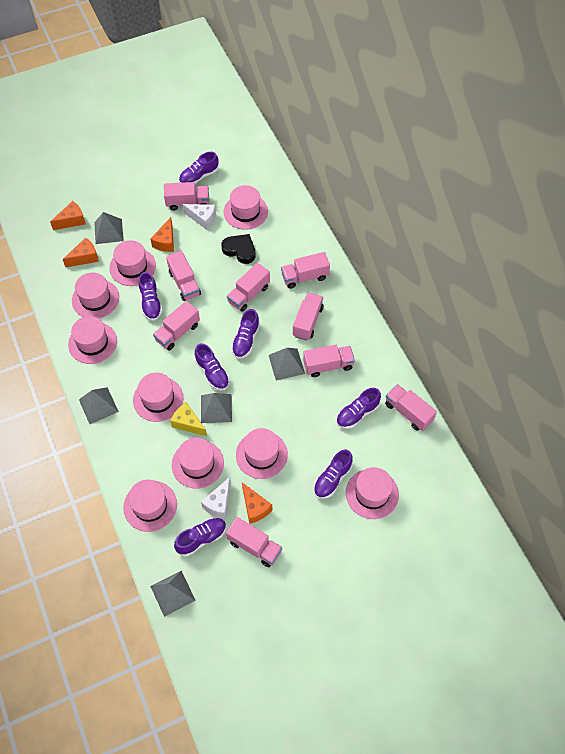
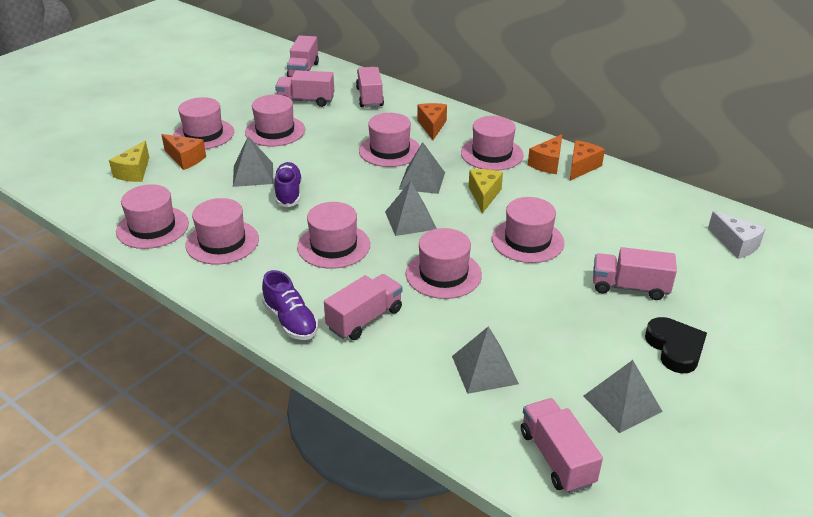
pink truck: [153,301,200,351] [164,182,209,211] [166,251,201,301] [226,517,282,567] [227,263,270,312] [281,252,330,289] [293,292,324,341] [303,345,355,377] [385,384,437,431] = 9 -> [275,70,334,107] [287,35,319,77] [324,274,403,340] [356,67,384,107] [521,398,603,493] [593,247,677,300] = 6
purple shoe: [139,272,162,321] [174,518,227,556] [179,152,219,184] [195,343,229,391] [231,309,260,359] [314,450,353,499] [336,388,381,429] = 7 -> [262,270,318,340] [274,162,302,207] = 2
white cheese: [183,204,216,230] [201,477,231,519] = 2 -> [708,211,766,259] = 1
yellow cheese: [170,402,207,436] = 1 -> [109,141,149,182] [469,169,503,214] = 2

